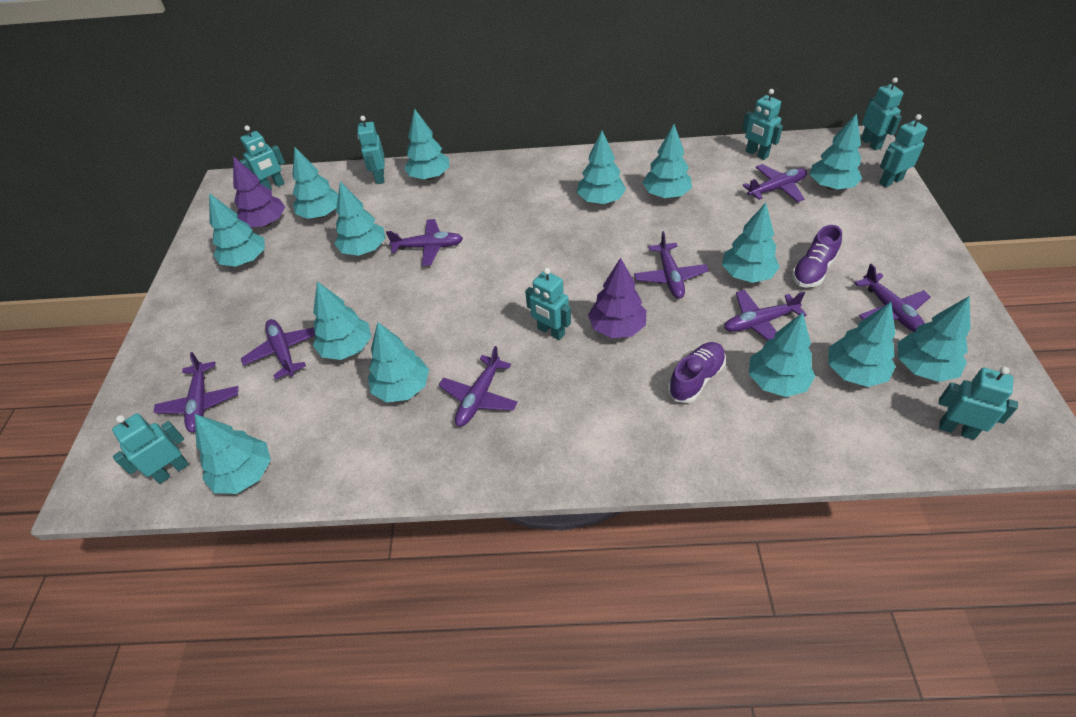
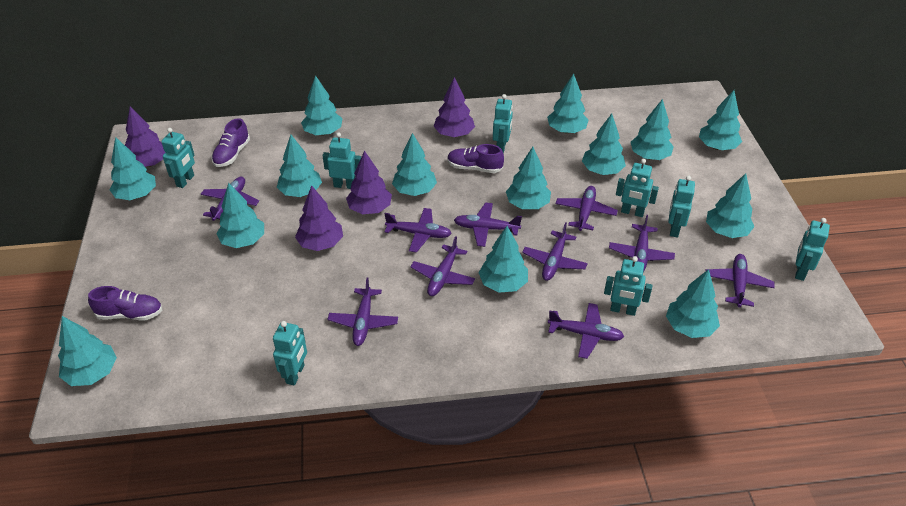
purple plane: [154,352,238,432] [241,319,315,379] [386,219,463,266] [439,346,518,427] [634,231,709,299] [724,290,807,340] [742,164,807,202] [855,264,931,332] = 8 -> [201,177,259,221] [327,277,398,346] [384,208,452,253] [410,236,475,296] [454,203,522,247] [522,222,588,281] [548,303,624,359] [556,186,618,231] [609,215,675,272] [705,254,775,307] = 10
purple shoe: [668,342,726,403] [792,225,842,288] = 2 -> [88,286,162,320] [212,118,250,167] [447,144,504,173] = 3
purple tree: [233,156,285,227] [588,258,646,338] = 2 -> [125,106,166,167] [295,185,343,251] [346,151,392,214] [433,77,475,137] = 4

